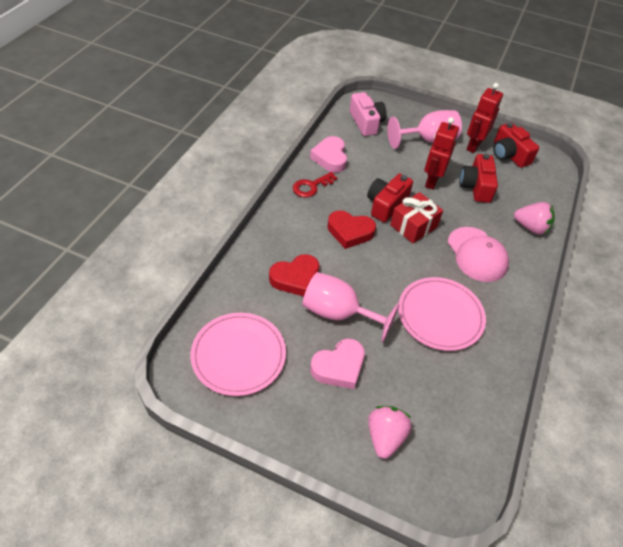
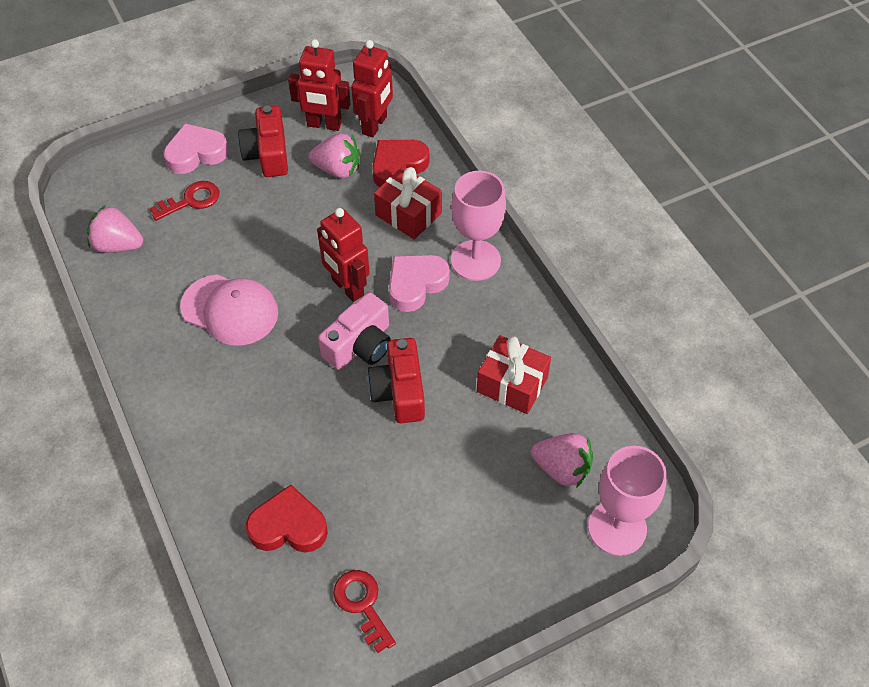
pink plate: [191,313,286,396] [398,277,486,351] = 2 -> none = 0
pink strawberry: [368,406,412,459] [514,202,555,235] = 2 -> [87,205,143,253] [309,133,360,178] [531,433,593,488] = 3
red camera: [367,173,413,223] [459,154,498,203] [493,122,539,168] = 3 -> [238,106,288,177] [367,338,425,423] = 2
red gift: [390,192,443,244] = 1 -> [374,167,442,240] [477,335,551,414] = 2
red key: [293,172,337,197] = 1 -> [150,181,219,221] [333,570,396,653] = 2
red robot: [424,117,459,190] [466,83,503,153] = 2 -> [288,39,351,131] [317,208,370,302] [351,40,393,137] = 3

